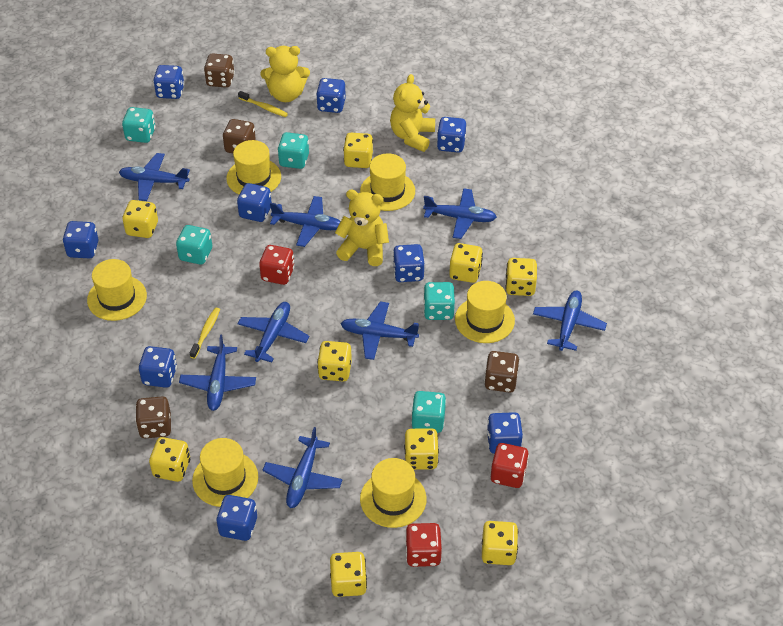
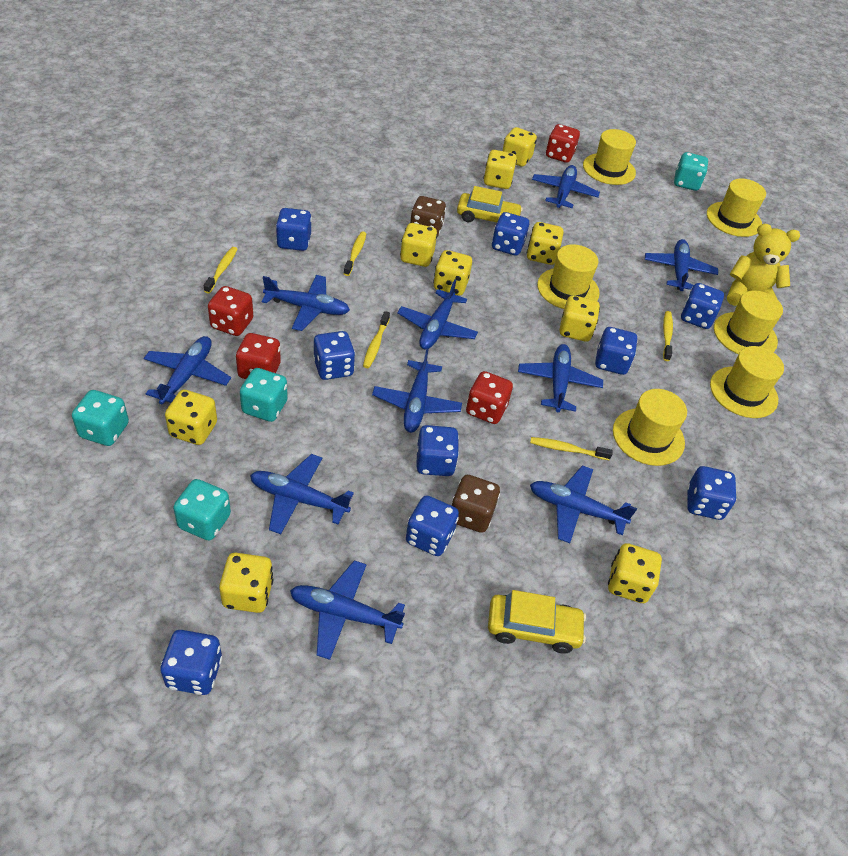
blue plane: [119,153,190,201] [179,334,256,411] [238,302,309,362] [263,427,343,508] [270,196,341,247] [341,302,419,360] [423,188,497,239] [533,290,607,351] = 8 -> [143,336,231,405] [250,454,354,534] [261,275,350,331] [290,560,405,660] [372,348,462,433] [397,279,478,350] [518,344,603,412] [530,465,637,543] [532,165,600,208] [645,239,718,291] = 10
brown dice: [135,396,171,438] [204,53,235,88] [223,119,256,153] [484,351,519,393] = 4 -> [410,196,446,237] [452,475,500,533] = 2
red dice: [259,245,295,285] [405,523,442,567] [491,443,529,488] = 3 -> [208,286,253,336] [236,333,281,379] [466,371,513,424] [546,124,580,163] = 4
turquoise dice: [122,107,156,143] [176,225,212,265] [277,132,309,169] [411,391,446,433] [423,282,455,320] = 5 -> [72,390,129,446] [173,479,231,540] [240,368,288,422] [674,152,708,191] = 4
yellow car: none = 0 -> [457,186,523,222] [488,590,586,654] = 2
yellow teddy bear: [260,46,310,102] [335,190,389,266] [390,74,435,152] = 3 -> [727,224,800,306] = 1
yellow toothbrush: [190,308,220,359] [238,91,288,117] = 2 -> [204,247,237,294] [344,231,366,276] [363,311,390,368] [530,437,613,460] [663,311,673,361] = 5

